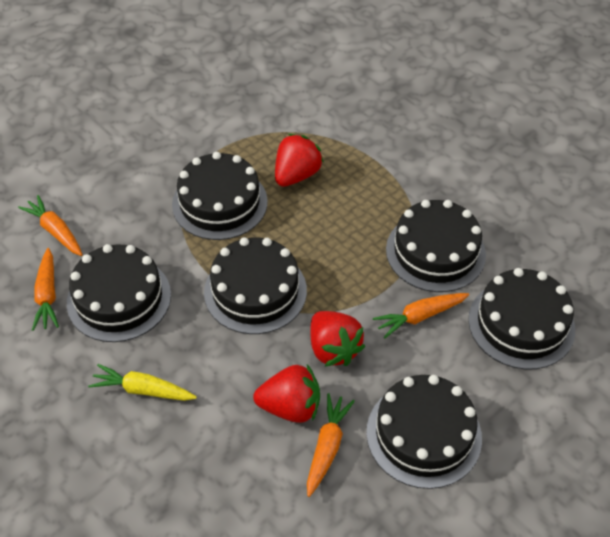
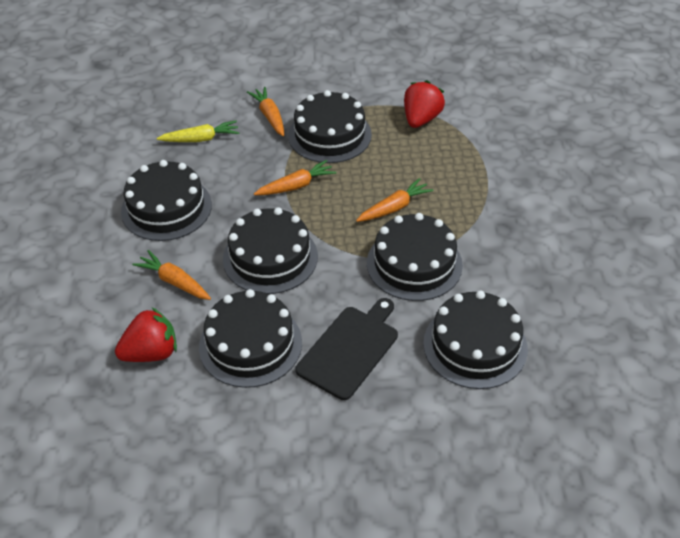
black cutting board: none = 0 -> [295,298,398,400] = 1
red strawberry: [253,365,320,423] [275,134,324,187] [311,311,366,366] = 3 -> [115,307,177,362] [404,80,445,128] = 2

